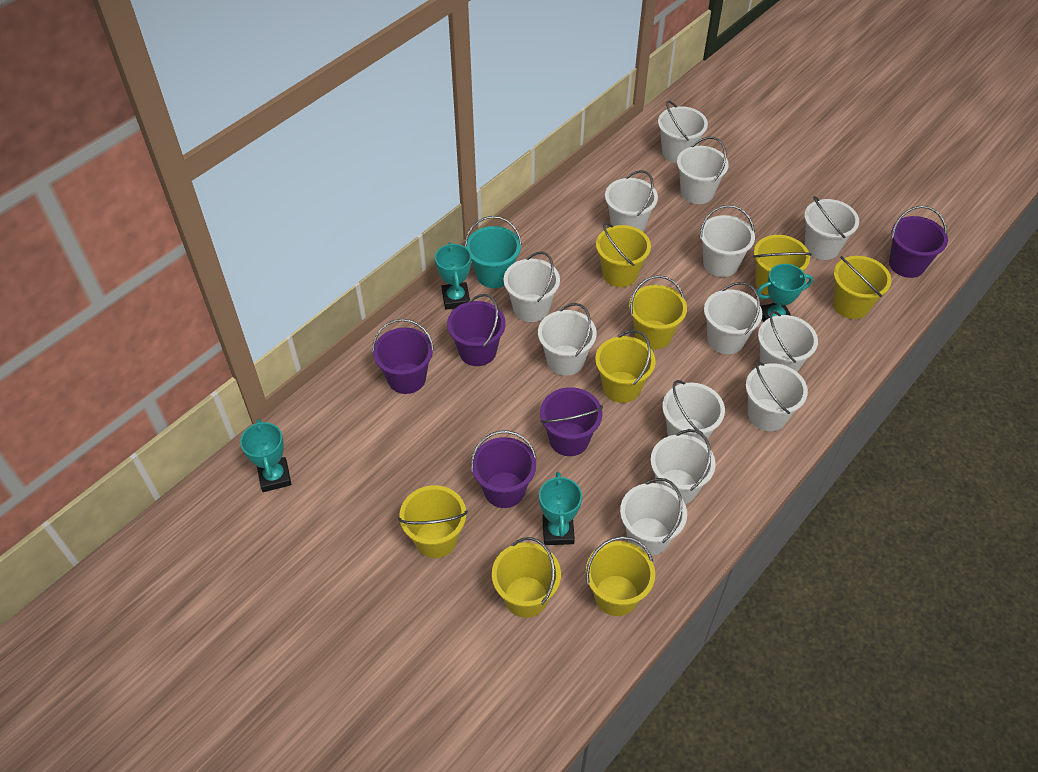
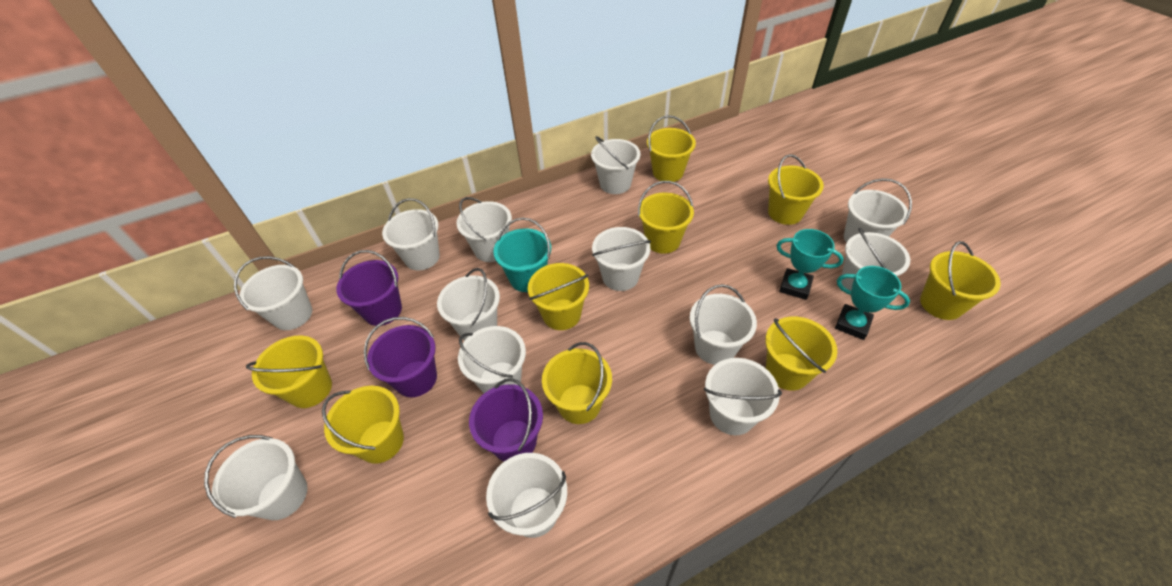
purple bucket: [372,319,434,394] [447,294,506,366] [471,430,537,508] [540,387,603,456] [889,206,948,278] = 5 -> [336,250,402,326] [364,317,437,397] [469,378,543,461] = 3
turquoise trophy: [240,419,291,492] [435,242,471,310] [539,472,582,545] [757,264,813,322] = 4 -> [776,229,844,300] [835,266,910,340] = 2
yellow bucket: [398,485,468,558] [492,537,561,618] [586,536,655,616] [595,330,656,403] [596,223,651,287] [629,275,687,349] [753,235,812,295] [833,256,891,319] = 8 -> [246,336,332,408] [322,386,404,464] [528,263,589,330] [542,342,612,424] [638,181,694,254] [647,115,696,182] [765,317,837,391] [768,154,824,225] [920,241,1001,320] = 9

